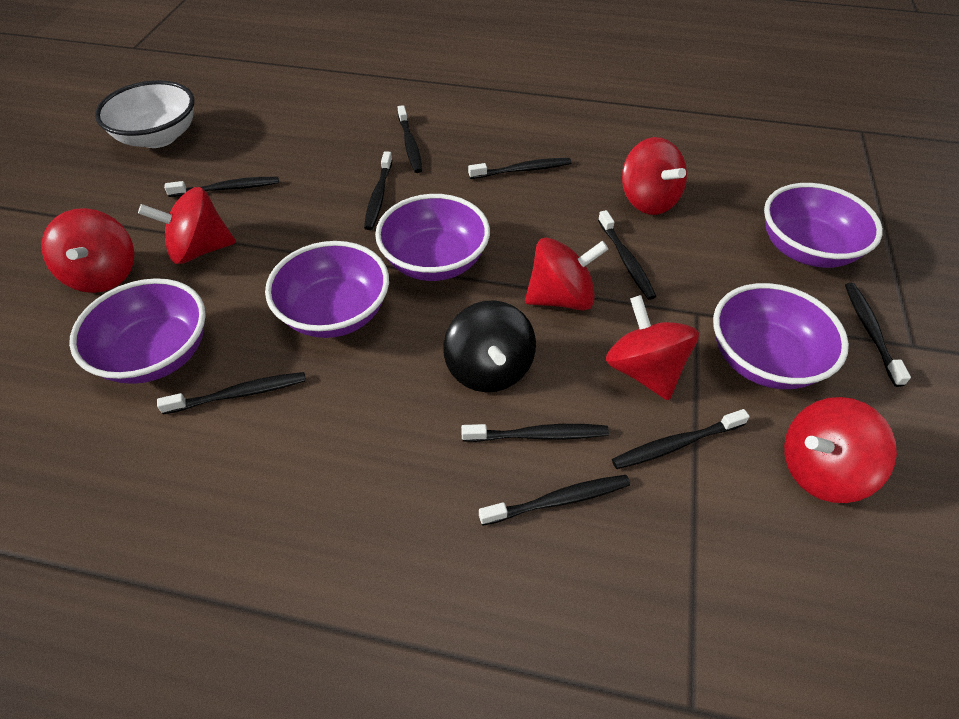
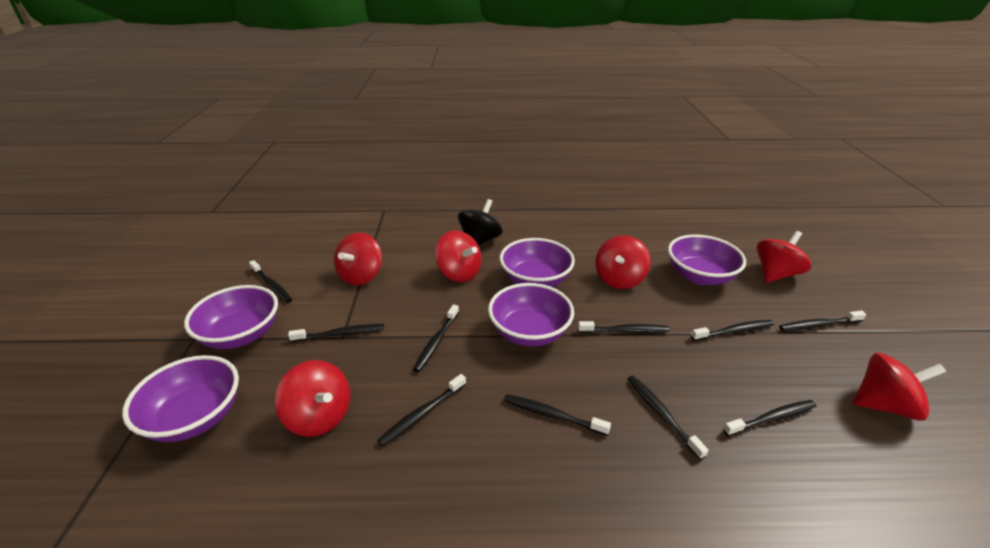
white bowl: [95,80,195,148] = 1 -> none = 0

